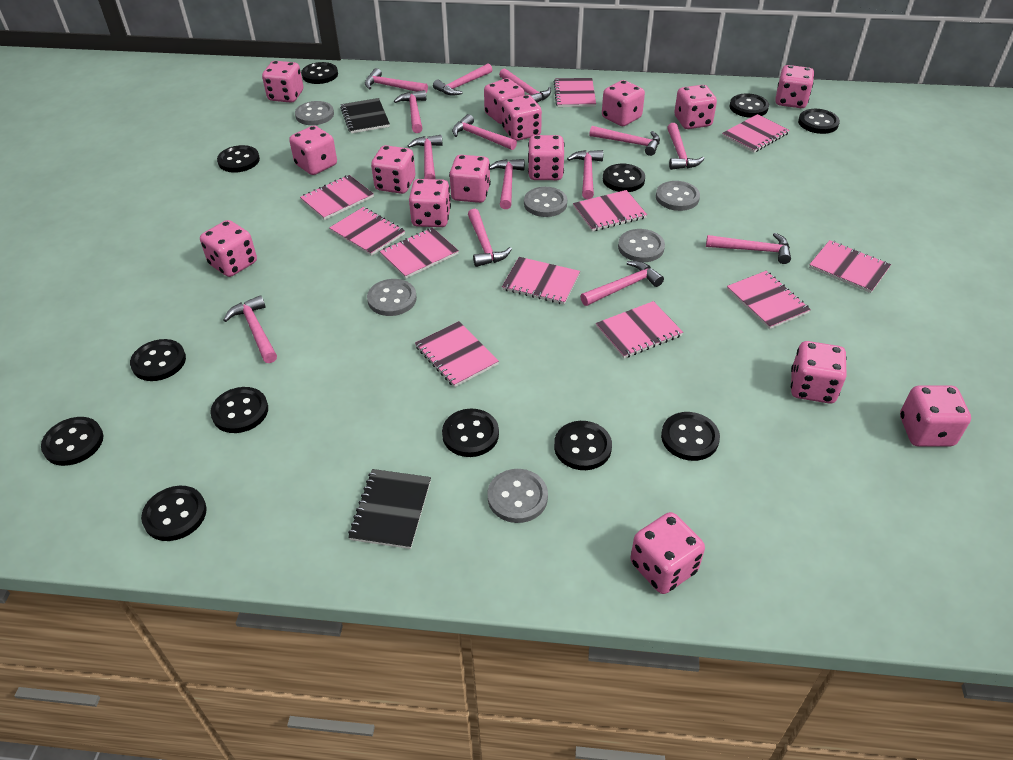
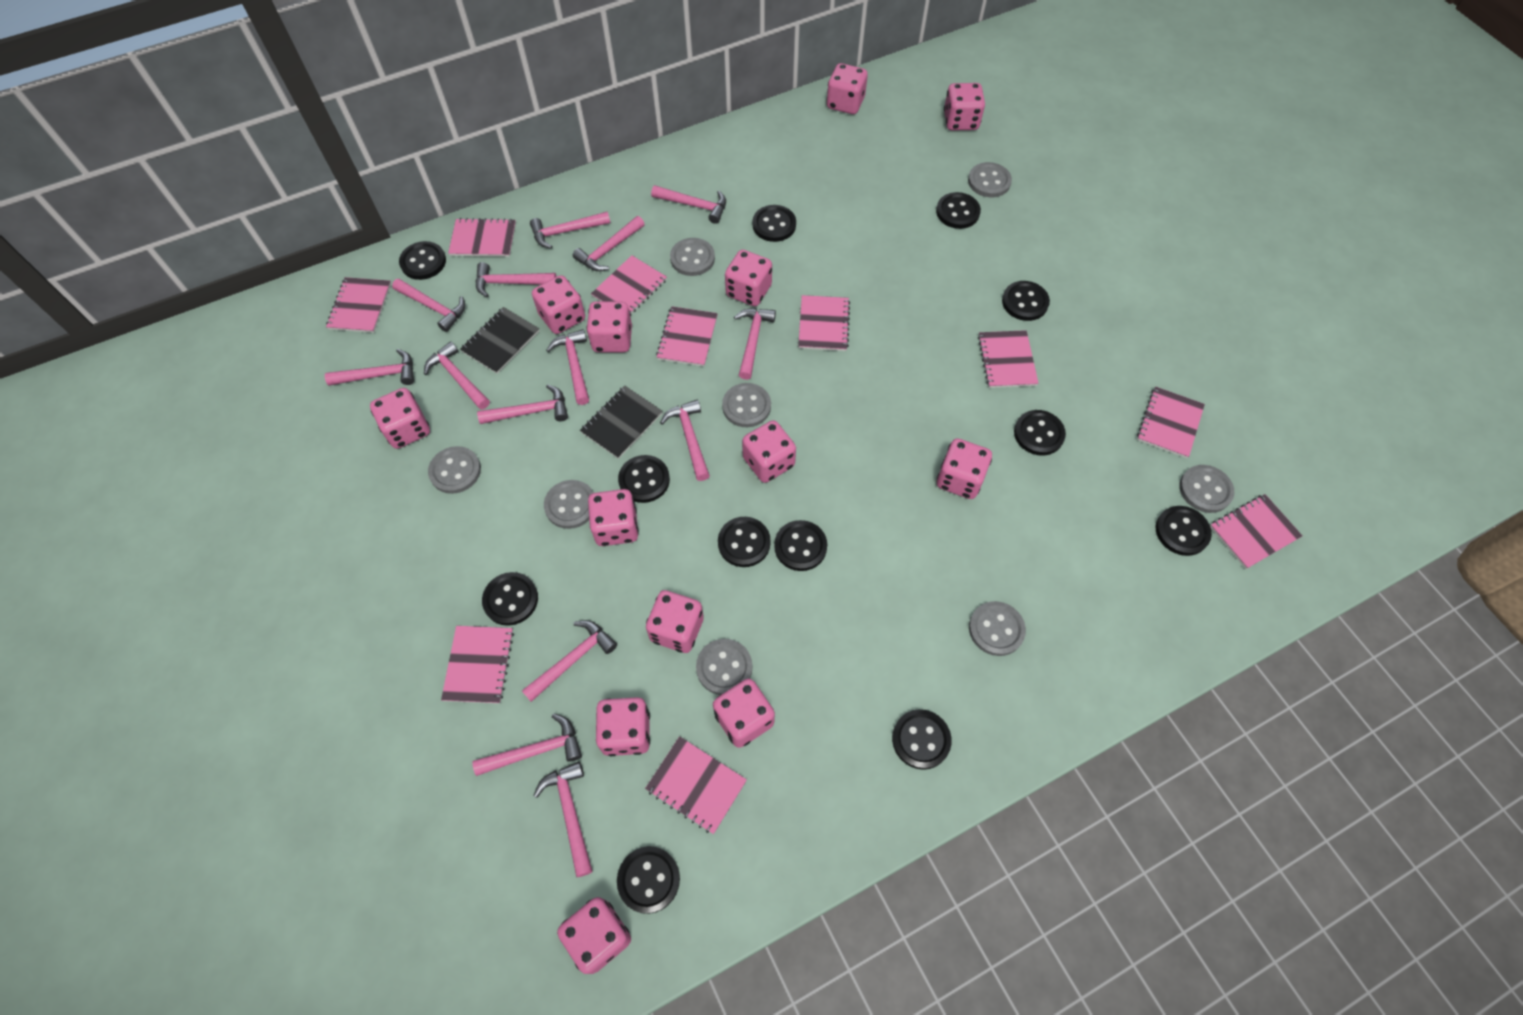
grey button: [295,101,334,125] [367,279,417,316] [487,469,548,523] [524,187,567,217] [618,229,665,262] [656,181,700,211] = 6 -> [428,446,481,494] [544,480,594,529] [670,238,715,276] [696,639,752,695] [722,383,771,427] [968,162,1012,197] [969,601,1026,656] [1179,465,1234,513] = 8
pink dice: [200,220,257,277] [262,61,303,103] [289,126,337,175] [371,145,415,194] [409,179,451,227] [449,155,491,203] [484,78,525,124] [502,95,542,141] [528,135,565,180] [602,80,645,126] [630,512,705,594] [675,85,717,129] [775,65,814,108] [791,341,847,404] [900,385,971,446] = 15 -> [370,388,430,449] [532,275,585,334] [557,897,631,974] [586,301,632,352] [588,489,639,546] [596,697,650,756] [646,590,704,653] [713,679,775,748] [725,250,772,306] [742,420,796,483] [827,63,868,114] [937,438,992,499] [944,83,985,130] = 13
pink notebook: [300,175,374,220] [329,207,405,256] [380,228,459,279] [415,321,499,387] [502,257,580,305] [554,78,596,107] [573,190,647,232] [596,301,683,358] [722,114,790,153] [727,271,811,329] [809,240,891,293] = 11 -> [326,277,391,333] [441,626,514,704] [448,218,516,257] [591,255,667,316] [645,736,747,834] [656,306,718,367] [798,295,850,351] [978,330,1039,388] [1137,386,1205,458] [1210,494,1302,569] = 10

